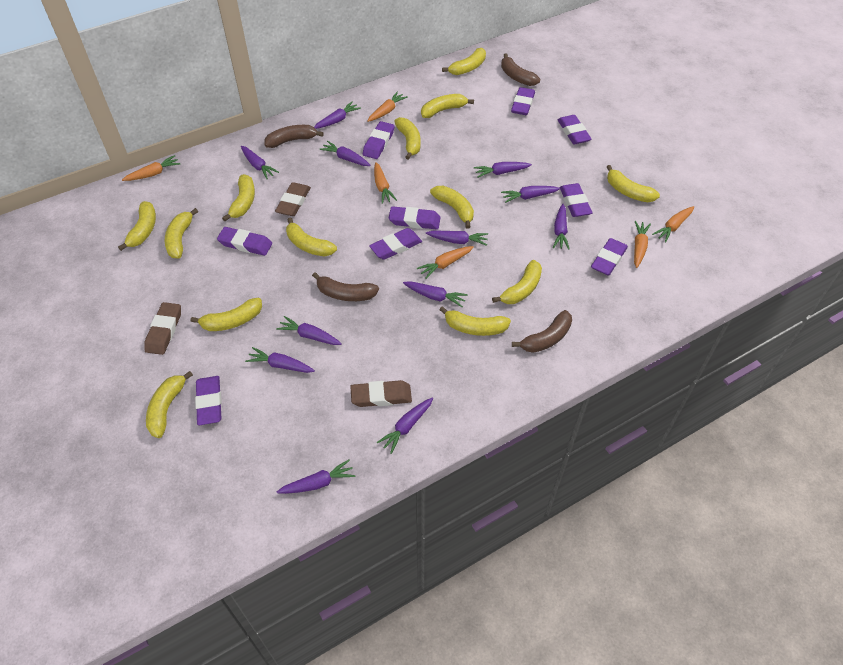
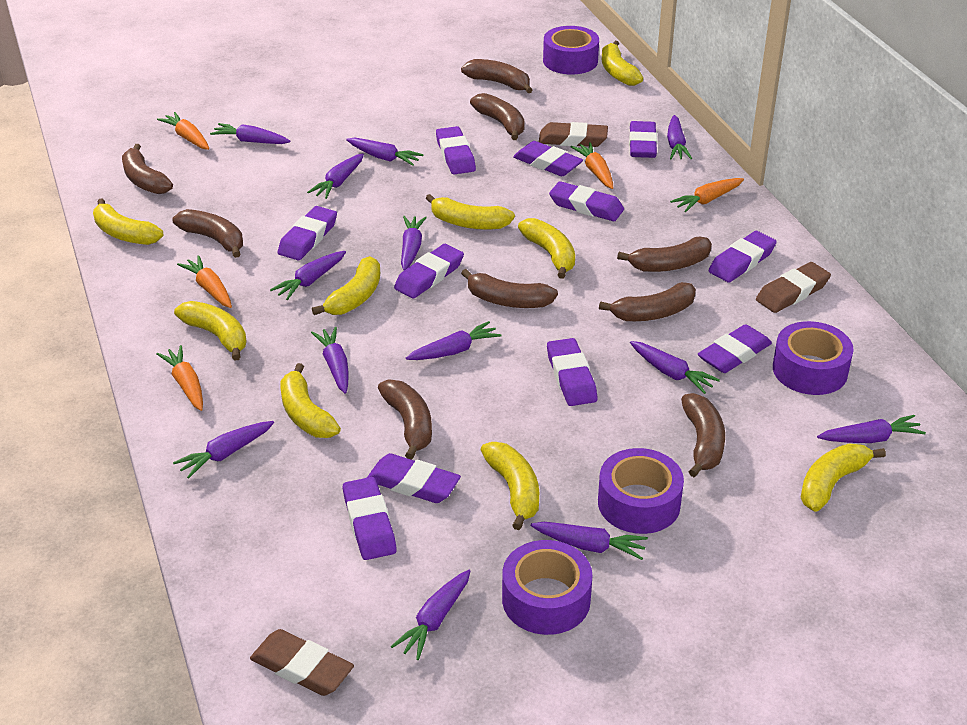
brown banana: [265,125,324,148] [312,272,379,301] [501,53,540,86] [512,310,572,353] = 4 -> [122,144,173,194] [172,209,243,258] [378,379,432,460] [461,59,532,93] [461,269,558,308] [470,93,525,140] [599,282,696,321] [617,236,712,272] [681,393,725,477] = 9
orange carrot: [122,155,180,181] [367,91,408,122] [374,162,397,204] [417,246,474,279] [634,221,651,268] [652,206,694,243] = 6 -> [156,345,203,411] [157,112,209,150] [177,255,232,308] [571,142,613,189] [670,178,744,213] = 5
purple carrot: [241,146,279,179] [245,347,315,373] [276,316,342,345] [277,459,355,494] [314,101,361,129] [319,141,371,166] [377,398,433,454] [403,281,468,307] [426,231,488,246] [474,162,532,178] [501,186,560,203] [553,204,570,250] = 12 -> [173,421,274,479] [210,123,290,144] [270,251,346,300] [307,153,364,199] [311,327,349,393] [346,138,424,166] [390,570,471,660] [401,216,427,270] [406,321,501,360] [531,522,648,560] [630,341,720,394] [667,115,692,159] [817,415,926,443] = 13
purple eraser: [195,376,222,425] [217,227,272,256] [363,121,395,159] [369,228,422,260] [389,206,441,229] [511,87,535,115] [558,115,591,144] [560,183,593,217] [591,238,628,275] = 9 -> [278,206,337,260] [343,477,397,560] [367,453,461,503] [394,244,464,299] [436,126,476,174] [513,141,583,176] [547,338,597,406] [549,181,624,221] [629,121,657,158] [698,324,772,373] [709,231,777,282] = 11
purple tape: none = 0 -> [502,540,592,635] [543,26,599,74] [598,448,684,534] [773,321,853,395] = 4
yellow banana: [118,201,156,251] [146,371,193,438] [165,208,198,258] [191,298,262,331] [222,174,255,221] [286,217,337,256] [394,117,421,160] [421,94,474,118] [430,186,474,229] [439,306,511,336] [442,48,486,75] [492,260,542,304] [607,165,660,202] = 13 -> [93,198,163,245] [174,301,247,360] [280,363,341,438] [312,256,380,315] [426,194,515,230] [481,442,539,530] [518,218,575,279] [602,41,643,86] [800,444,886,512] = 9

